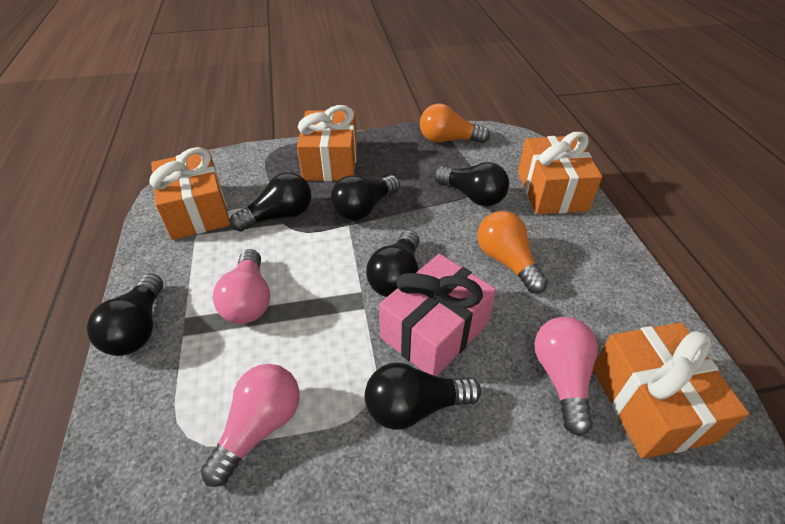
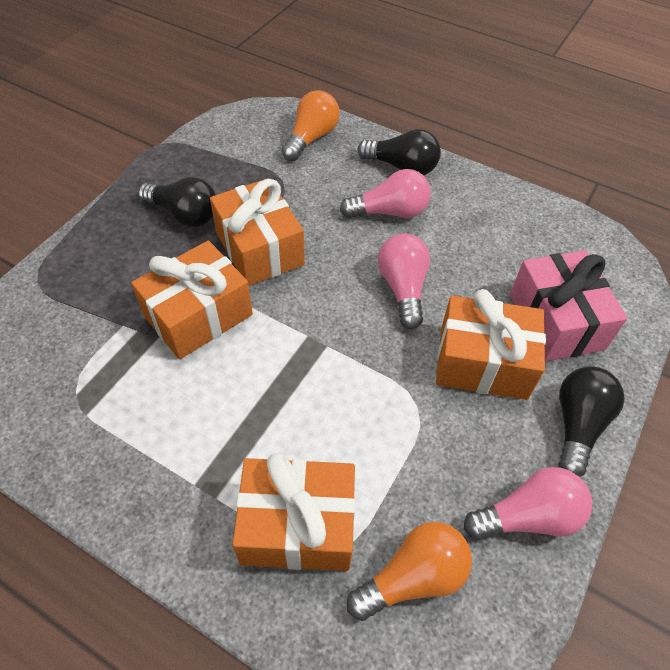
black light bulb: [87,273,163,356] [230,172,312,232] [331,175,400,221] [365,363,481,430] [366,230,420,297] [434,162,509,206] = 6 -> [138,177,216,227] [357,129,441,175] [558,366,624,477] = 3

